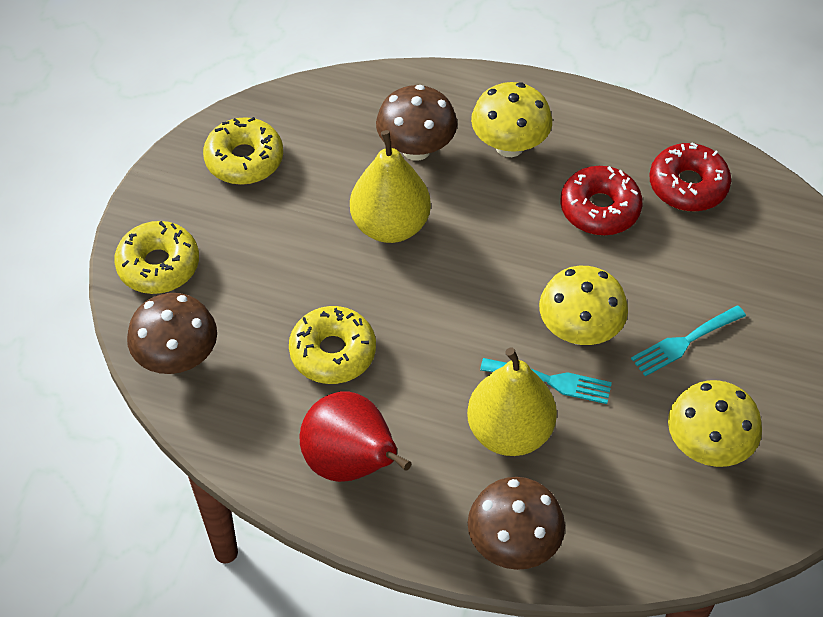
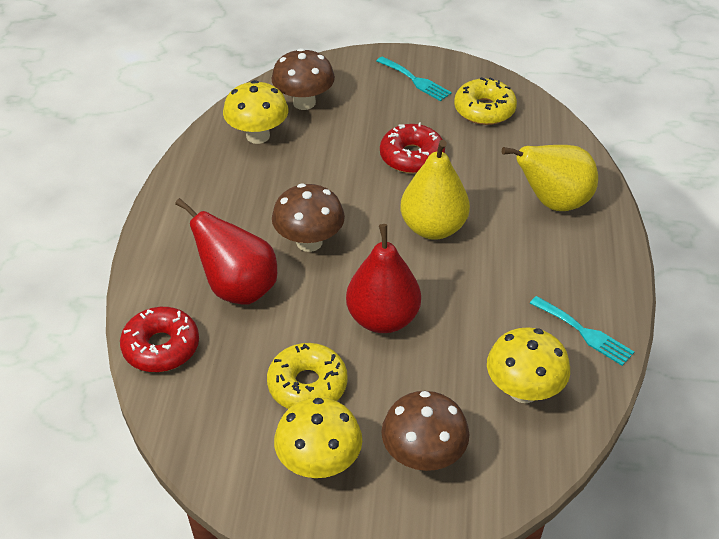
red pear: [300,391,412,482] = 1 -> [175,198,277,304] [346,224,421,333] = 2
yellow donut: [114,221,199,294] [203,117,283,185] [289,306,376,384] = 3 -> [267,343,348,409] [454,77,517,125] = 2

